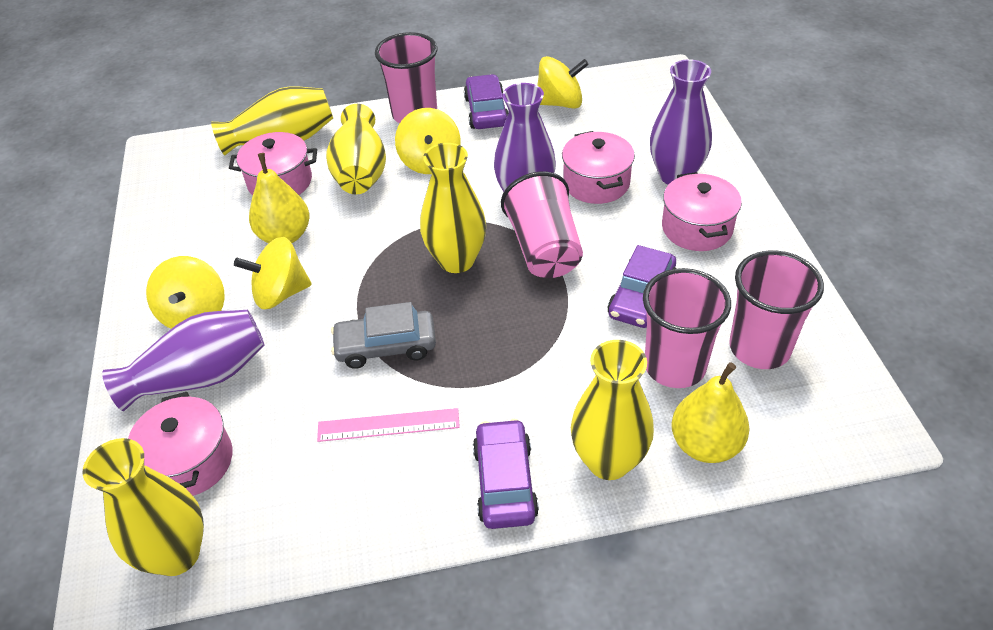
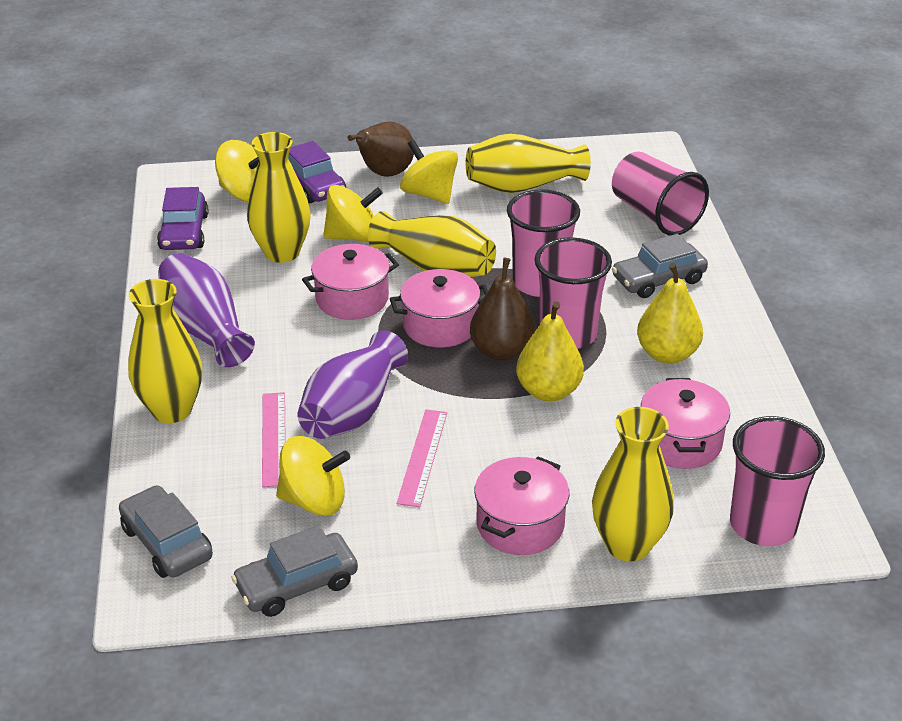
brown pear: none = 0 -> [347,122,414,177] [470,258,535,361] = 2
grey car: [331,302,436,369] = 1 -> [119,485,213,578] [231,525,358,617] [612,234,708,298] = 3
pink ruler: [317,408,460,442] = 1 -> [262,392,286,487] [397,409,447,507] = 2
purple car: [464,74,509,129] [473,419,539,529] [608,245,676,328] = 3 -> [157,187,208,250] [288,141,346,204] = 2
purple vase: [102,310,264,411] [494,83,556,192] [650,59,712,185] = 3 -> [158,253,255,367] [298,330,408,439] = 2

